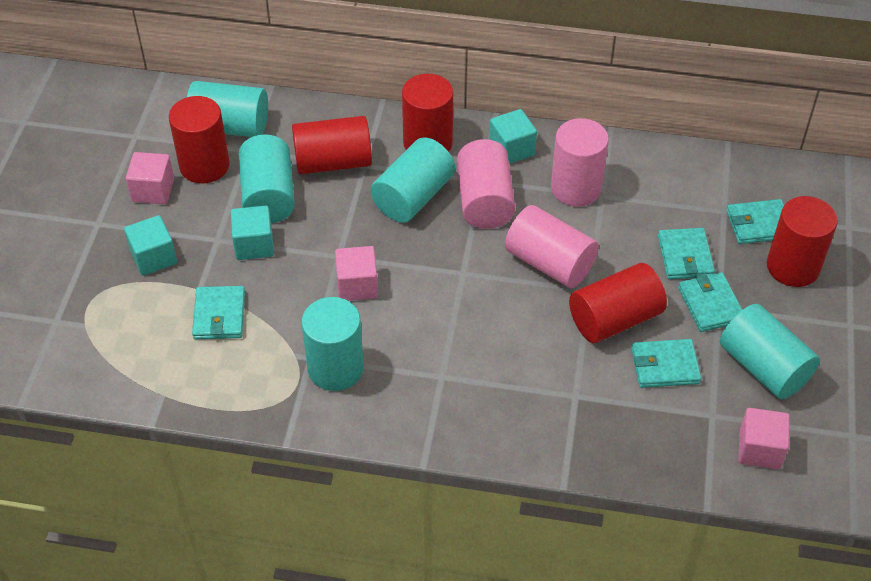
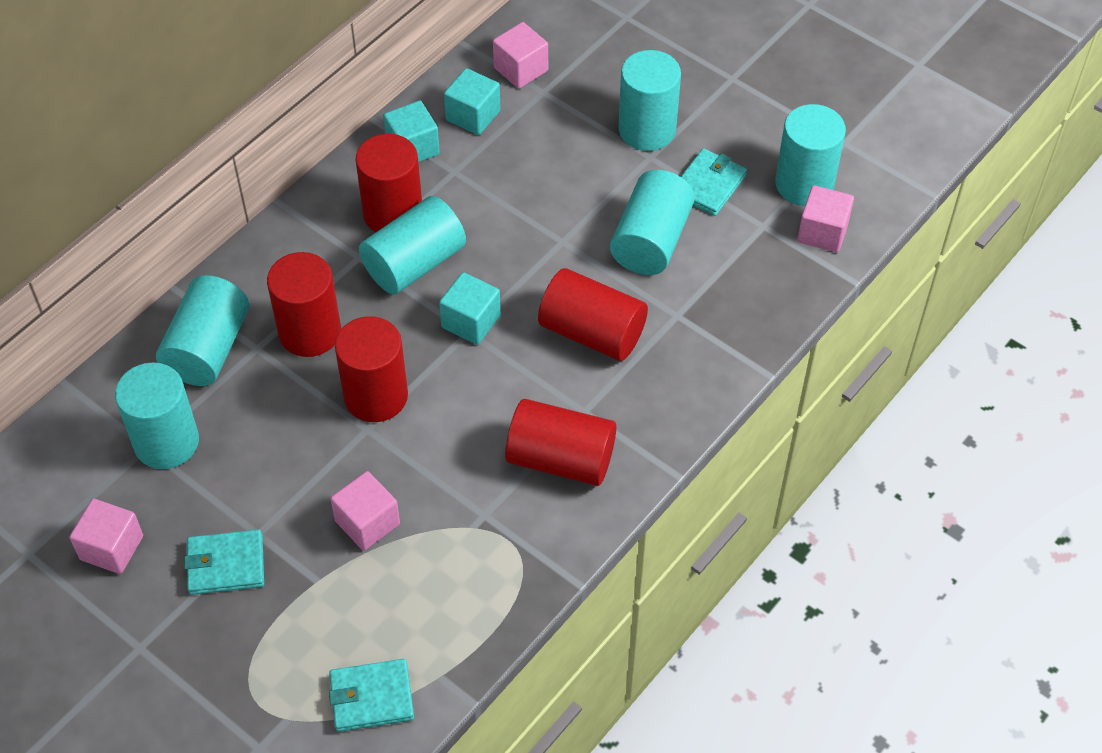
pink cube: [126,152,174,204] [335,246,378,301] [738,408,790,469] = 3 -> [69,499,143,574] [331,471,400,551] [493,22,548,89] [798,185,854,252] = 4
pink cylinder: [457,139,515,229] [505,205,599,288] [551,118,609,207] = 3 -> none = 0
turquoise cylinder: [186,81,268,137] [239,134,295,223] [302,297,364,391] [371,137,455,223] [720,304,820,400] = 5 -> [115,362,199,469] [156,275,250,386] [359,196,466,294] [610,170,695,275] [618,50,681,151] [775,104,846,206] = 6
turquoise wallet: [192,286,245,339] [631,339,701,388] [658,228,715,279] [678,272,742,332] [726,199,784,244] = 5 -> [184,529,264,595] [329,659,414,732] [681,148,747,216] = 3

